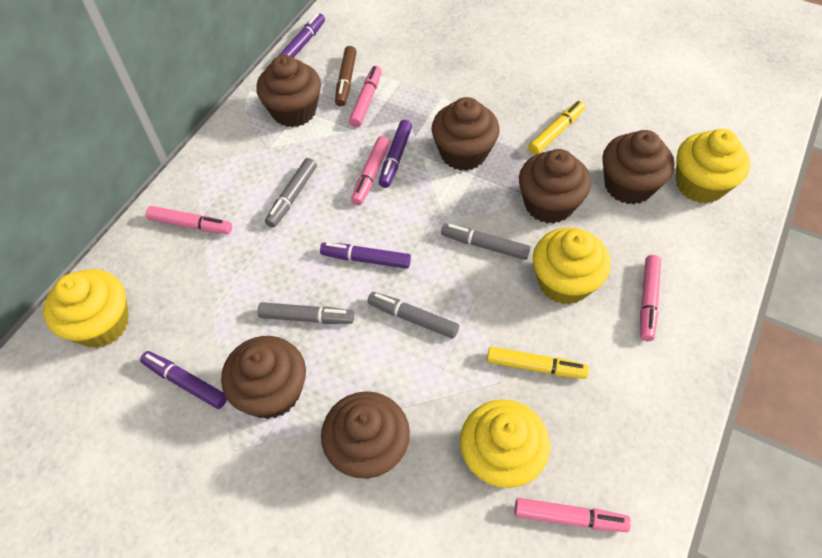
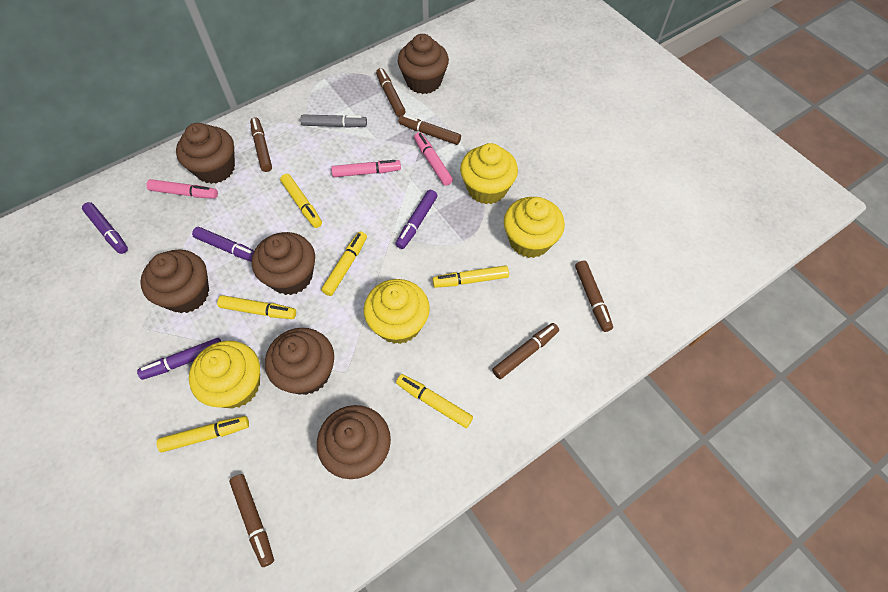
brown marker: [335,46,357,107] = 1 -> [229,474,274,567] [250,117,272,172] [376,68,406,117] [399,115,461,145] [492,323,559,379] [575,261,613,332] = 6
grey marker: [258,302,354,324] [265,158,317,228] [368,292,459,339] [441,223,530,260] = 4 -> [300,114,367,128] = 1
pink marker: [146,206,232,234] [349,66,382,127] [351,136,390,205] [515,498,631,532] [640,255,661,341] = 5 -> [146,179,218,199] [331,160,401,177] [414,132,453,186] = 3
yellow marker: [487,347,589,379] [528,101,585,155] = 2 -> [157,416,249,452] [217,295,296,319] [280,174,322,228] [321,231,367,296] [396,374,473,428] [432,265,509,288] = 6

